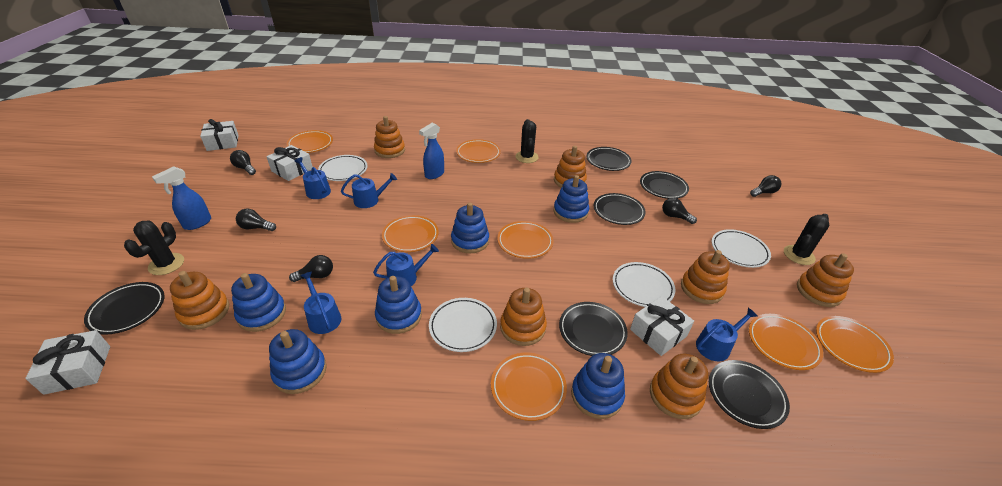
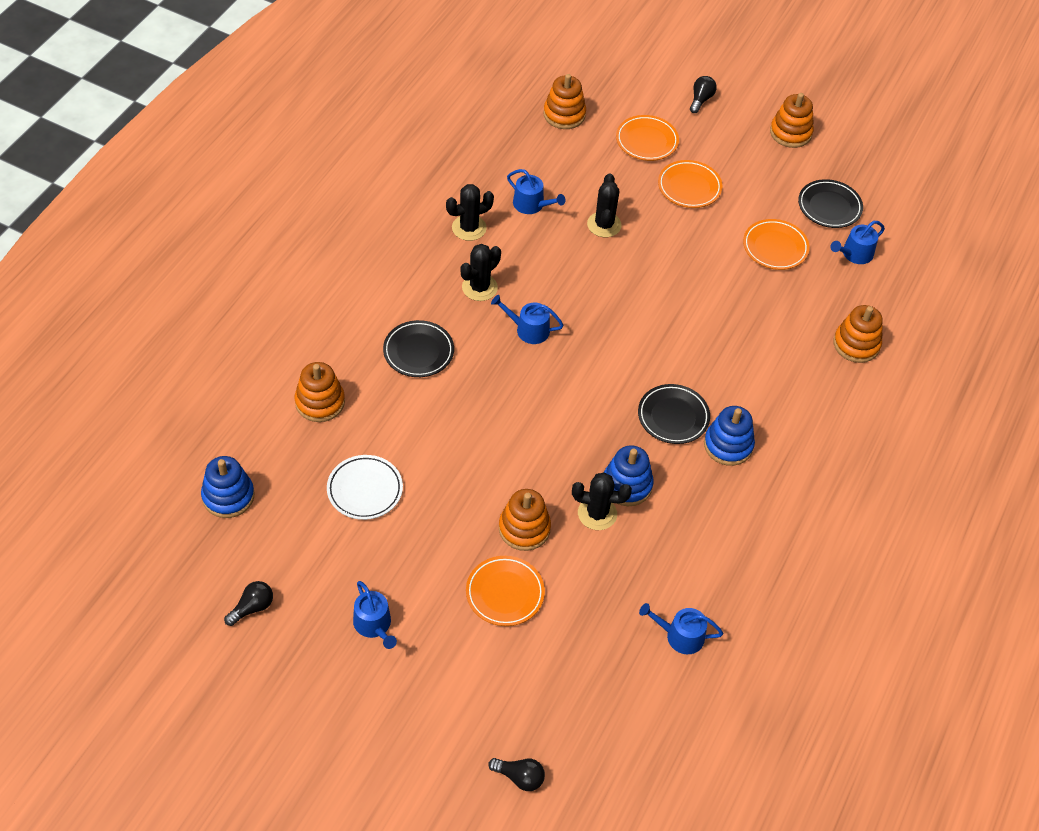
black cactus: [124,221,184,275] [515,119,539,163] [784,214,829,265] = 3 -> [446,184,494,241] [460,244,501,301] [572,472,632,530] [587,173,622,237] = 4
black light bulb: [230,150,256,175] [236,209,276,231] [289,255,333,282] [662,198,697,224] [750,175,781,197] = 5 -> [224,581,273,626] [488,758,545,791] [690,76,717,113] = 3
black plate: [84,282,165,335] [559,302,628,356] [587,147,632,171] [594,193,646,225] [640,171,689,199] [709,360,790,429] = 6 -> [383,320,454,377] [638,384,710,444] [798,179,863,228] = 3
blue spray bottle: [152,166,211,230] [419,123,444,179] = 2 -> none = 0
blue stacking toy: [231,273,286,332] [269,329,327,394] [375,276,422,334] [451,202,489,254] [553,175,589,223] [571,353,625,419] = 6 -> [201,456,254,518] [604,445,654,506] [704,406,755,466] = 3
orange plate: [287,130,333,153] [382,215,439,252] [456,139,501,163] [491,353,567,421] [497,221,553,259] [749,314,823,370] [816,316,894,373] = 7 -> [466,556,545,626] [616,115,679,161] [658,160,722,208] [743,219,810,270] = 4
orange stacking toy: [170,271,229,330] [374,116,405,158] [500,288,547,346] [554,146,587,188] [650,354,708,419] [681,250,730,304] [797,253,854,307] = 7 -> [295,362,345,422] [499,489,551,551] [543,74,586,129] [770,93,814,148] [833,305,883,363] = 5
white gift: [25,330,110,395] [200,119,239,151] [266,145,313,181] [630,296,694,356] = 4 -> none = 0
white plate: [318,155,367,181] [429,298,497,352] [613,262,675,307] [712,229,771,268] = 4 -> [327,455,403,520] = 1

